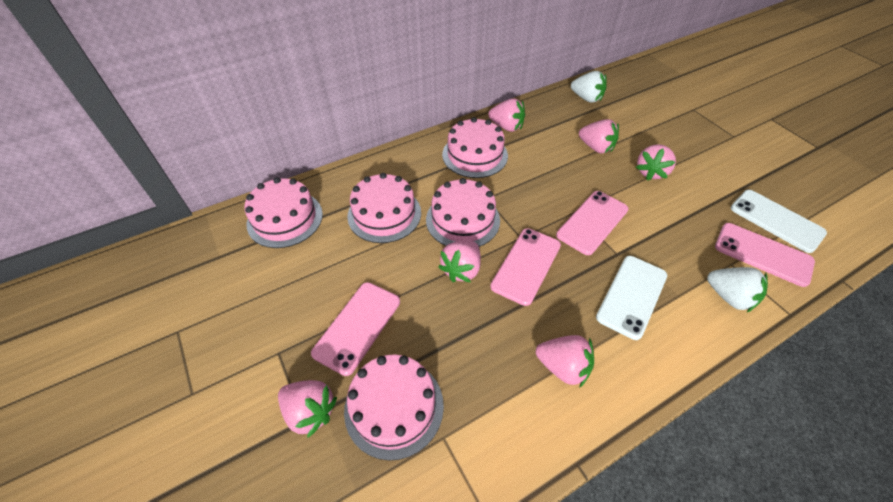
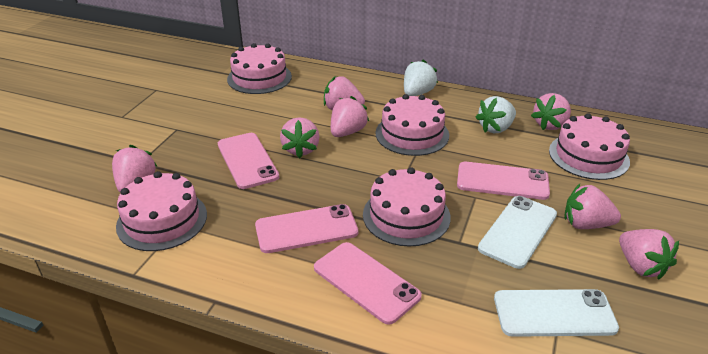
pink strawberry: [278,380,337,438] [438,241,481,282] [488,98,525,132] [536,335,594,388] [579,119,619,154] [636,144,676,181] = 6 -> [112,145,158,193] [280,117,319,158] [324,76,365,111] [331,96,369,137] [531,93,571,130] [564,184,621,229] [619,229,679,280] = 7

